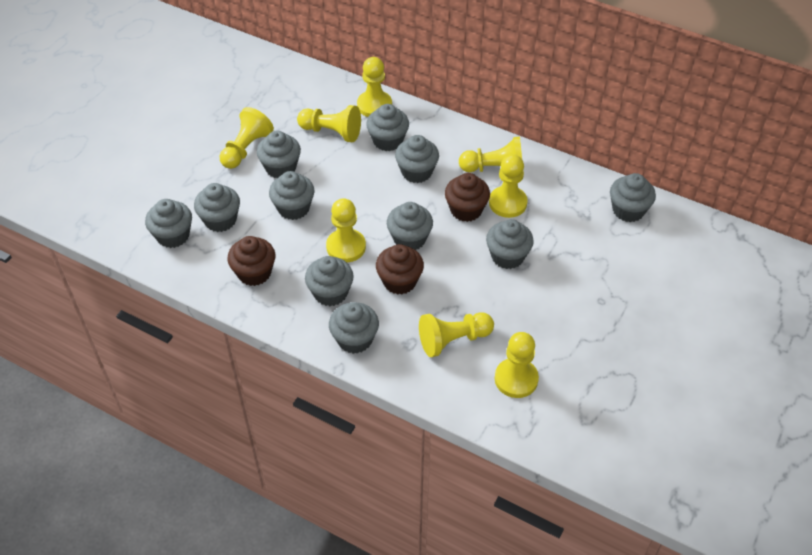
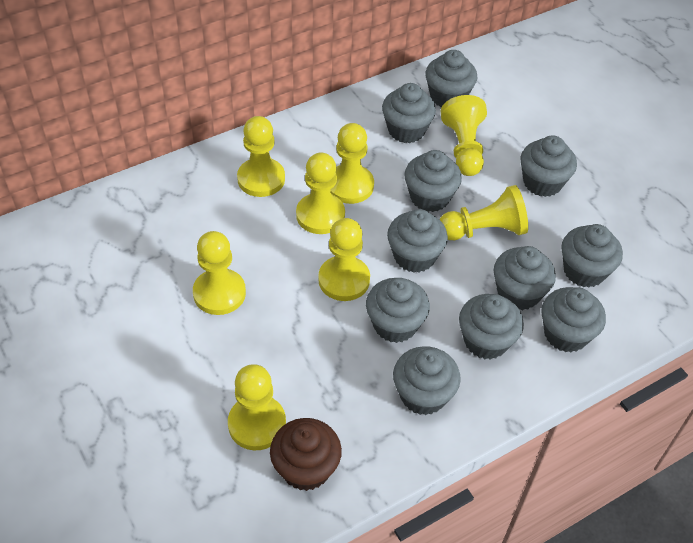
brown cupcake: [227,236,275,286] [376,244,424,295] [445,173,490,222] = 3 -> [270,418,342,491] = 1

